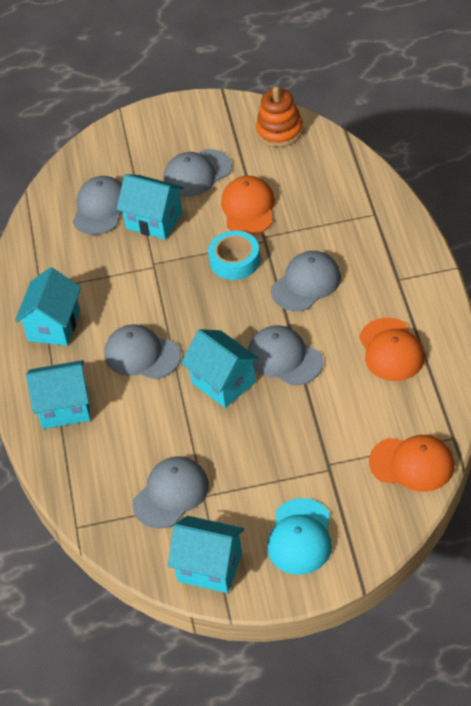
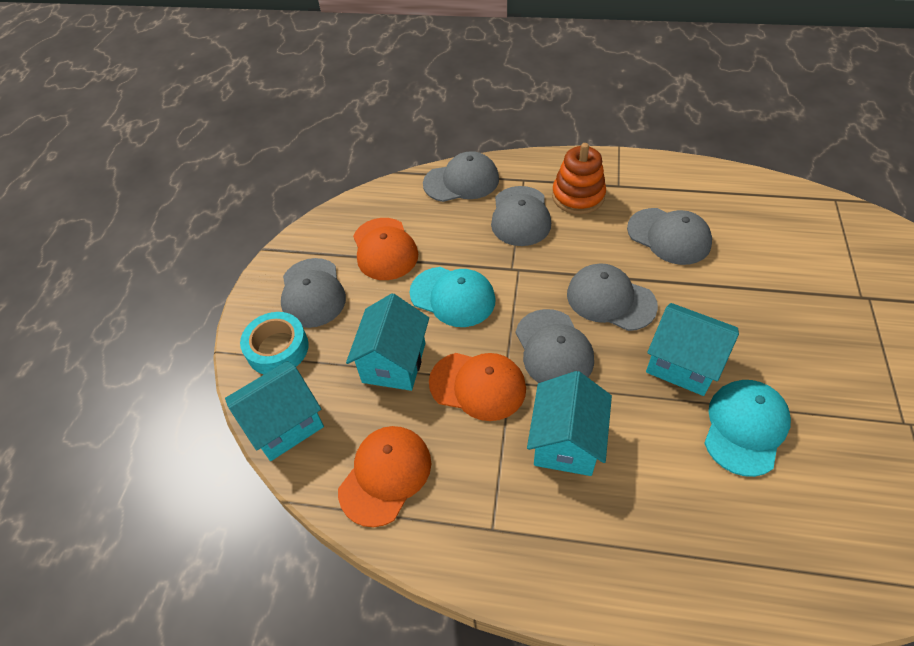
turquoise cap: [267,498,332,575] = 1 -> [409,267,496,327] [704,380,791,477] = 2
turquoise house: [15,267,81,346] [26,360,91,429] [116,174,184,240] [168,516,244,593] [181,329,259,408] = 5 -> [225,361,324,461] [346,293,429,391] [527,371,612,476] [646,303,739,396] = 4

